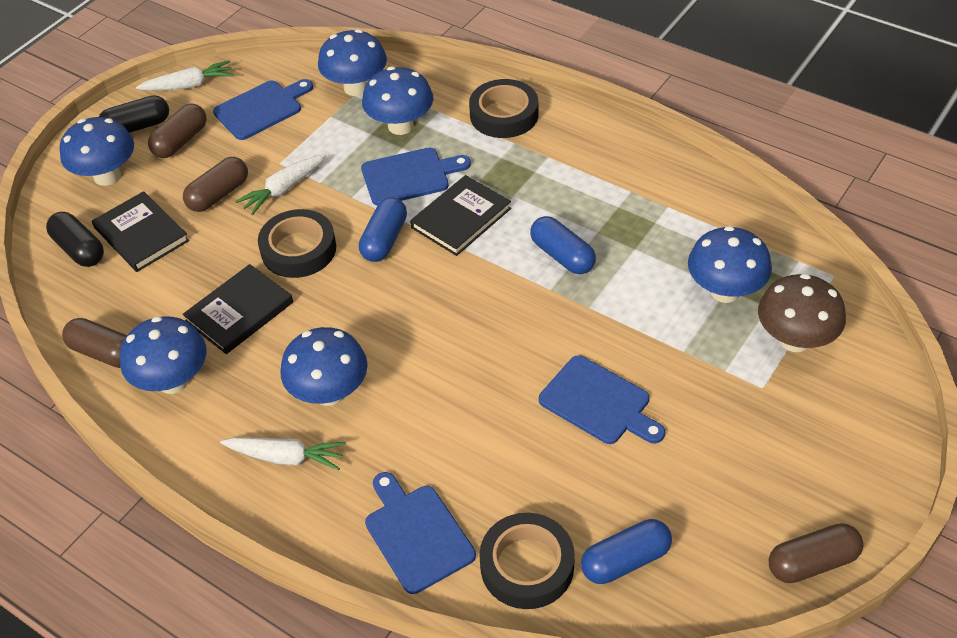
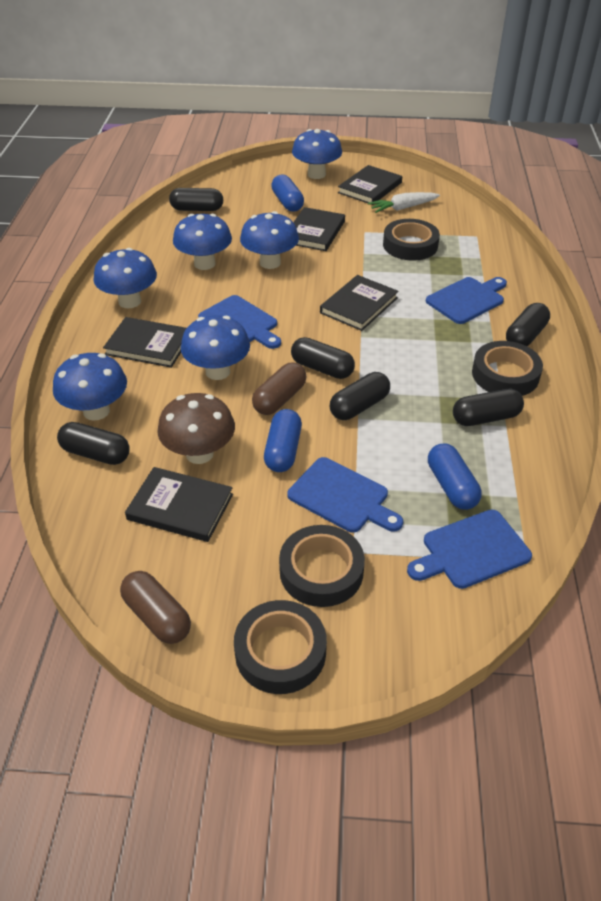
black book: [92,191,189,272] [182,264,293,354] [410,175,511,256] = 3 -> [103,317,186,368] [125,467,233,542] [294,207,345,251] [320,275,399,331] [338,165,402,205] = 5
black capsule: [46,212,104,267] [99,95,169,133] = 2 -> [57,422,130,465] [169,188,223,211] [291,337,355,379] [330,372,390,420] [453,389,524,426] [506,303,550,346] = 6
black tape: [258,209,336,278] [469,79,538,138] [479,513,575,609] = 3 -> [234,600,327,694] [279,525,365,607] [383,219,440,261] [472,341,543,396] = 4
brown capsule: [62,318,127,368] [148,104,207,158] [183,157,248,212] [769,523,863,583] = 4 -> [120,571,191,644] [252,362,307,415] = 2
white carrot: [136,60,234,91] [220,437,346,470] [236,154,326,215] = 3 -> [368,192,440,213] = 1

